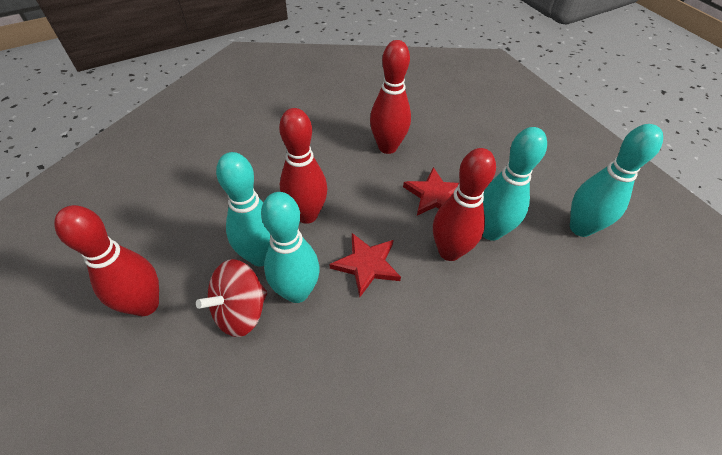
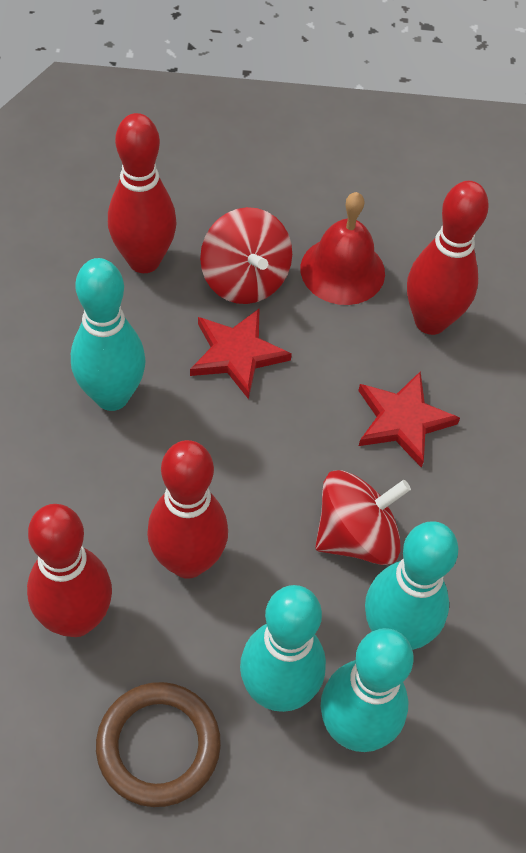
brown ring: none = 0 -> [96,682,221,807] = 1
red bell: none = 0 -> [300,192,385,305] = 1
red spinning top: [196,259,267,337] = 1 -> [200,207,292,304] [315,470,411,565] = 2

